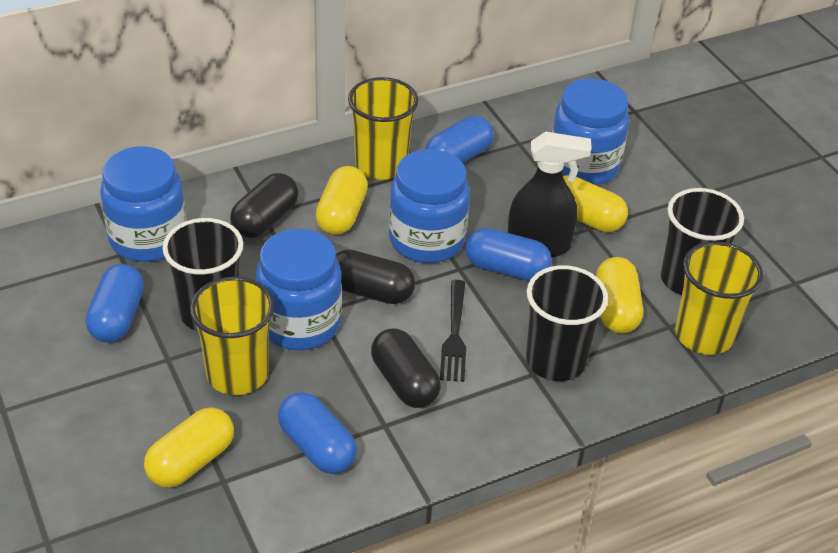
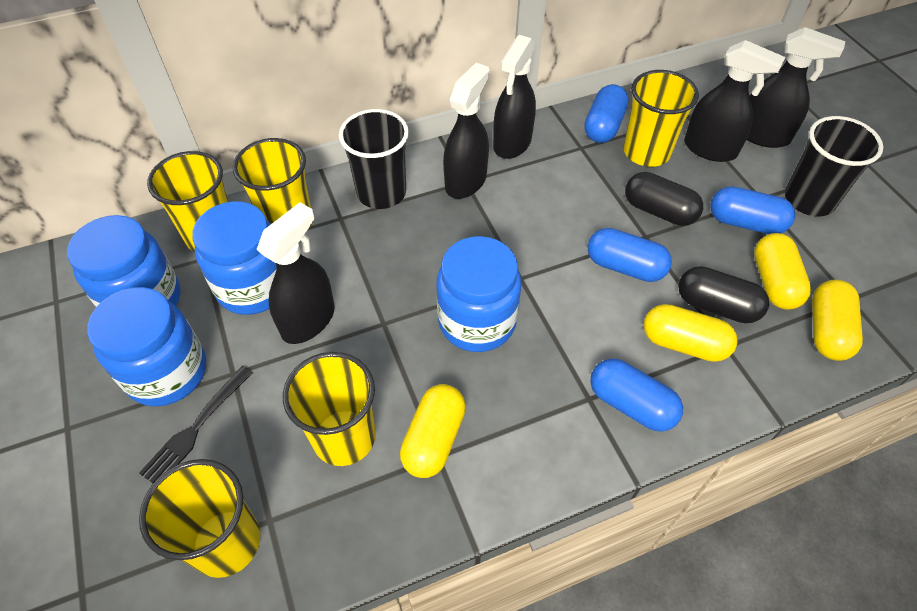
black capsule: [230,173,298,238] [336,250,415,304] [371,329,441,408] = 3 -> [625,172,703,226] [678,266,769,323] = 2
black cup: [162,218,243,331] [526,265,608,381] [661,188,744,295] = 3 -> [339,109,409,209] [785,116,883,216] = 2
black spray bottle: [508,132,592,258] = 1 -> [256,202,335,344] [443,63,490,199] [493,35,536,159] [684,40,785,162] [747,27,846,148] = 5
yellow cup: [190,277,274,395] [348,77,418,180] [675,241,763,355] = 3 -> [139,459,260,578] [147,151,229,252] [233,138,312,229] [283,352,376,466] [623,70,699,167] = 5

